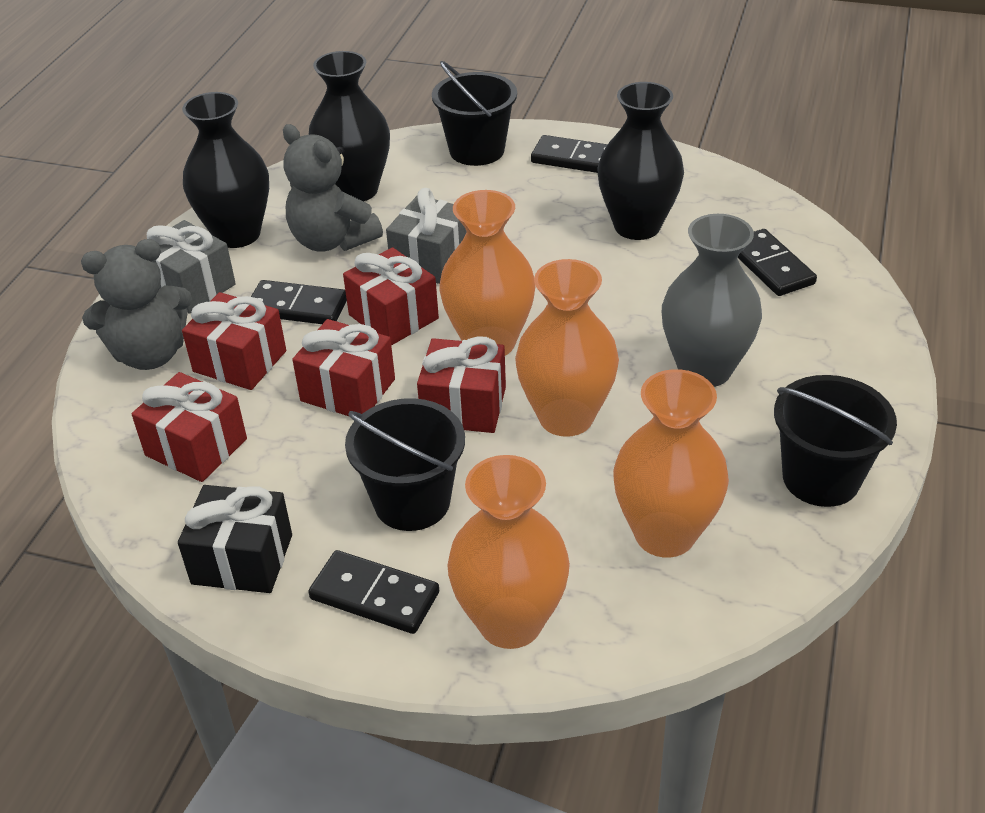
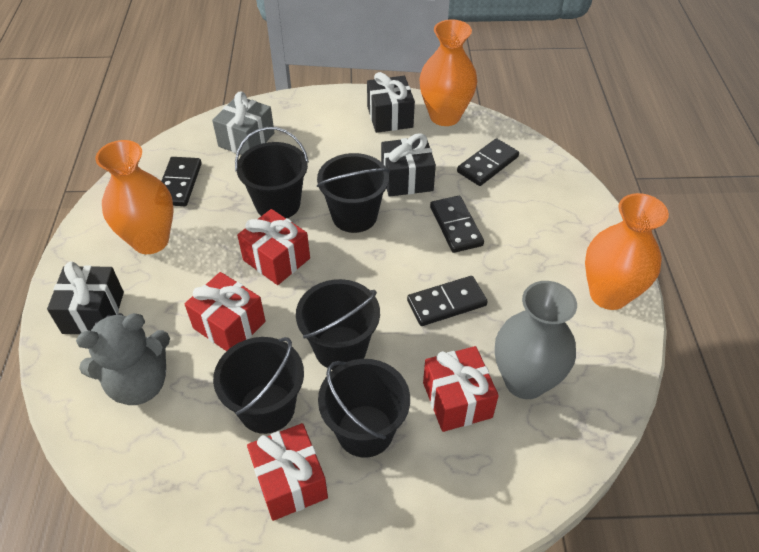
black bucket: [345,398,465,531] [432,61,517,166] [774,375,897,507] = 3 -> [213,337,304,434] [235,127,309,218] [296,279,380,370] [317,153,390,233] [318,359,410,458] = 5
black gift: [178,485,292,593] = 1 -> [47,261,124,334] [367,72,415,133] [381,133,436,197] = 3
black vase: [182,92,269,248] [309,51,390,202] [597,82,684,240] = 3 -> none = 0
grey gift: [147,220,236,314] [386,188,466,284] = 2 -> [212,92,275,155] = 1
grey teddy bear: [81,239,192,370] [283,124,383,252] = 2 -> [76,313,170,405] = 1
orange vase: [440,190,536,356] [447,455,570,649] [515,259,619,437] [613,369,729,558] = 4 -> [96,140,174,254] [419,19,477,126] [585,193,669,310] = 3
red gift: [132,372,247,482] [182,292,286,390] [292,319,395,416] [343,247,439,346] [417,336,506,433] = 5 -> [185,272,266,351] [237,209,310,285] [247,423,328,521] [423,346,499,432] = 4

